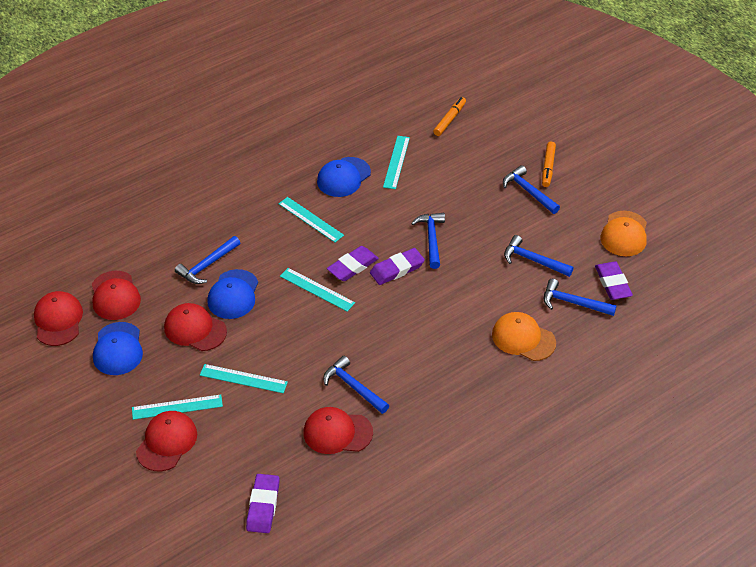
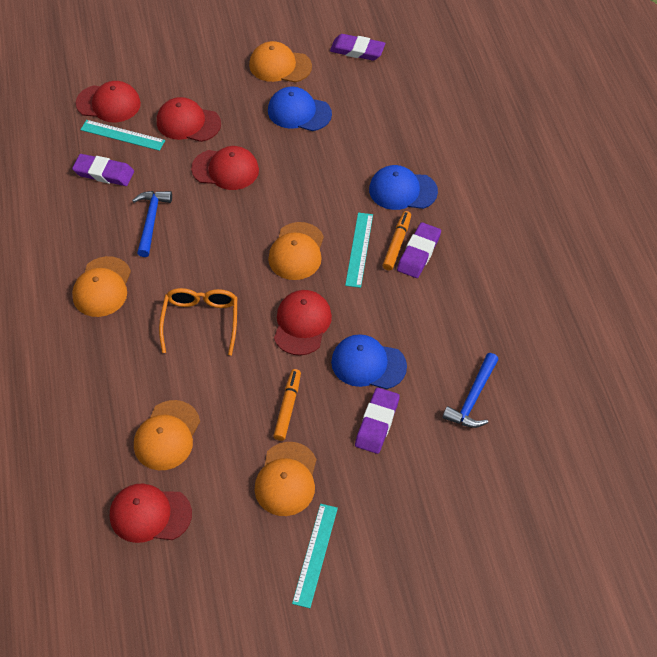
blue hammer: [175,236,240,284] [323,356,389,414] [411,213,445,269] [503,165,560,214] [504,235,574,277] [544,279,617,316] = 6 -> [132,191,172,257] [442,353,499,428] = 2
orange cap: [492,312,556,361] [600,211,647,256] = 2 -> [72,256,131,317] [134,400,200,470] [249,41,312,82] [254,442,316,516] [268,222,324,280] = 5
orange glasses: none = 0 -> [159,288,237,355] = 1
turquoise ruler: [132,394,223,420] [200,364,288,393] [278,197,344,242] [280,268,355,312] [383,136,410,189] = 5 -> [80,120,165,151] [292,504,338,608] [345,213,373,288] = 3

